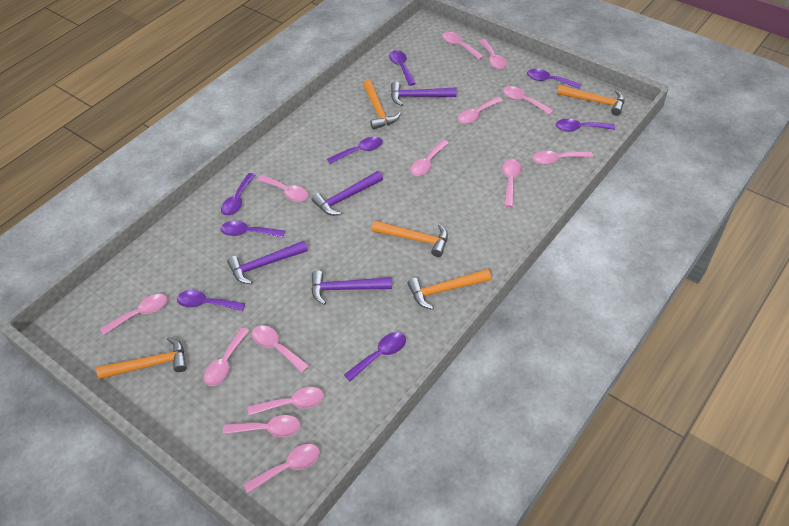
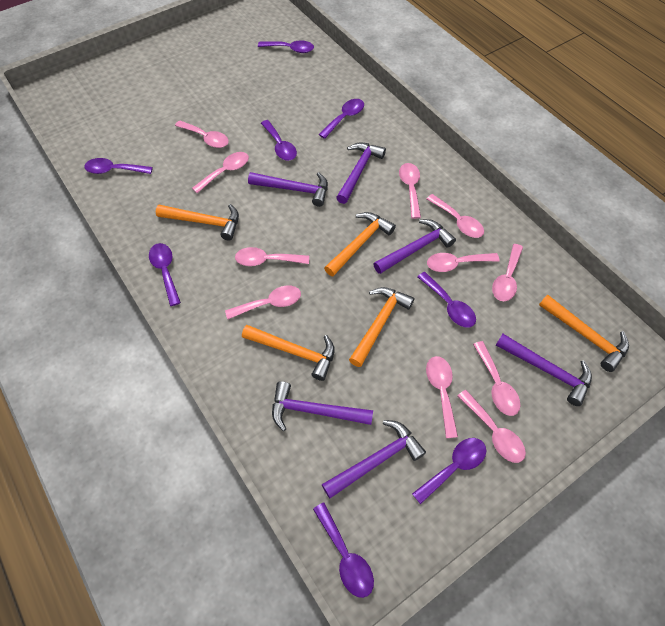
pink spoon: [100,294,167,335] [204,327,250,386] [223,415,301,437] [243,444,320,493] [248,387,324,416] [252,325,309,373] [257,175,308,202] [410,140,448,176] [442,32,484,60] [458,97,503,124] [479,39,507,69] [502,159,521,207] [503,86,554,115] [533,151,593,165] = 14 -> [175,120,229,148] [192,152,249,193] [225,285,301,319] [235,247,309,266] [399,163,421,219] [426,356,458,438] [427,194,484,238] [427,253,500,272] [457,390,526,463] [473,341,520,416] [492,244,523,301] = 11
purple hammer: [227,240,308,284] [311,171,383,216] [311,270,392,305] [391,81,456,106] = 4 -> [248,172,328,207] [272,381,373,431] [322,420,426,498] [336,143,386,204] [373,219,456,274] [496,334,592,406] = 6

